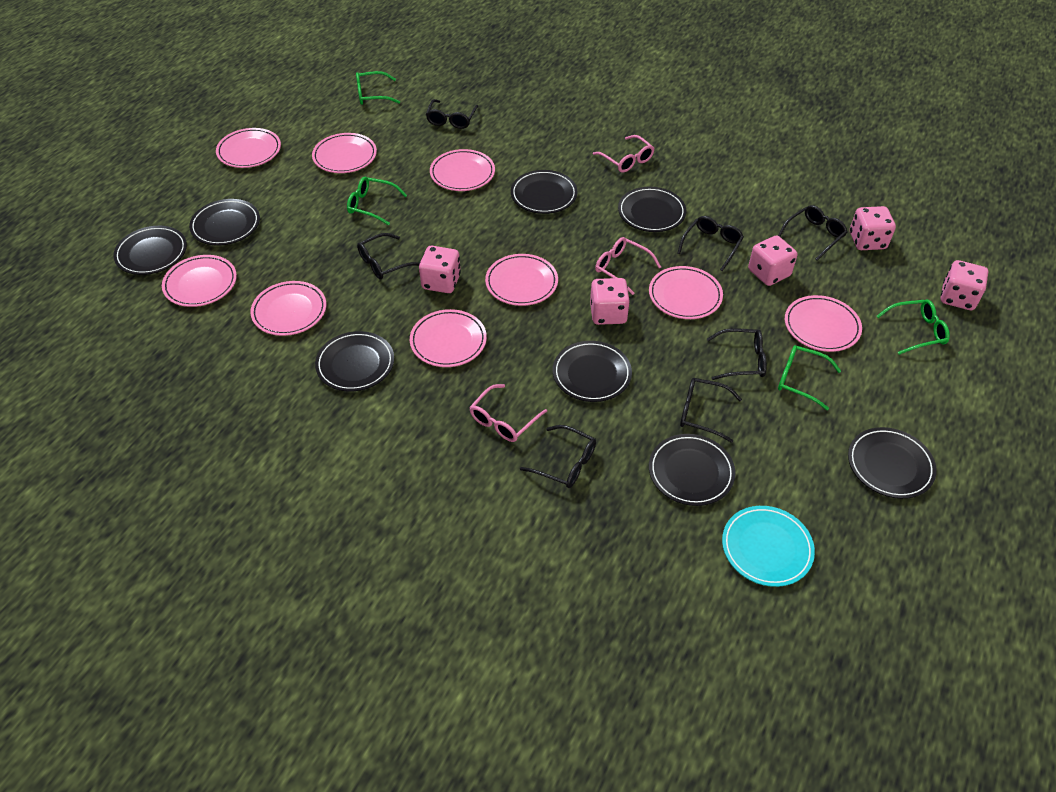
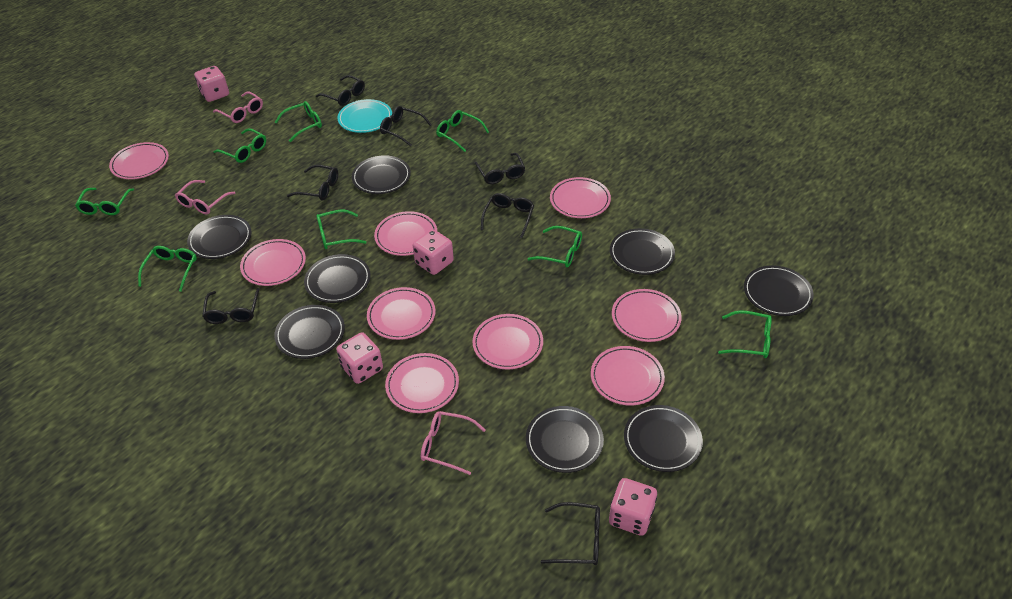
green glasses: [347,177,407,225] [356,71,400,105] [778,345,841,410] [877,299,950,355] = 4 -> [75,188,134,215] [138,246,197,292] [214,128,266,163] [275,101,322,142] [316,209,366,249] [436,110,489,152] [528,226,582,267] [718,310,772,358] = 8
pink dice: [419,246,461,293] [590,278,630,325] [748,235,797,286] [850,206,896,250] [941,260,988,310] = 5 -> [194,66,229,102] [336,332,383,384] [413,229,454,275] [609,478,657,536] = 4

